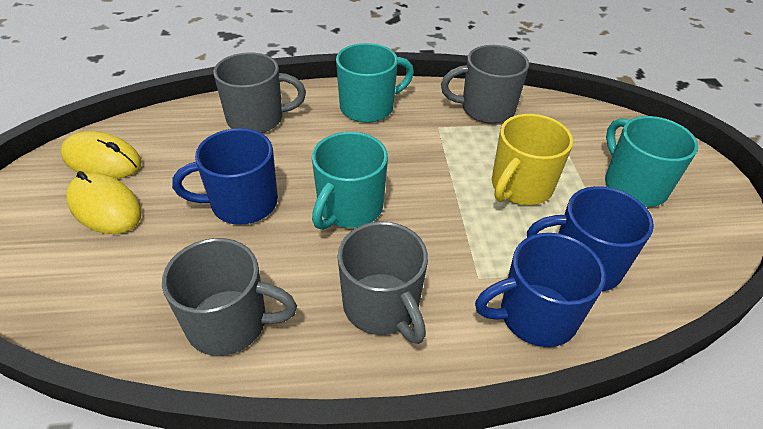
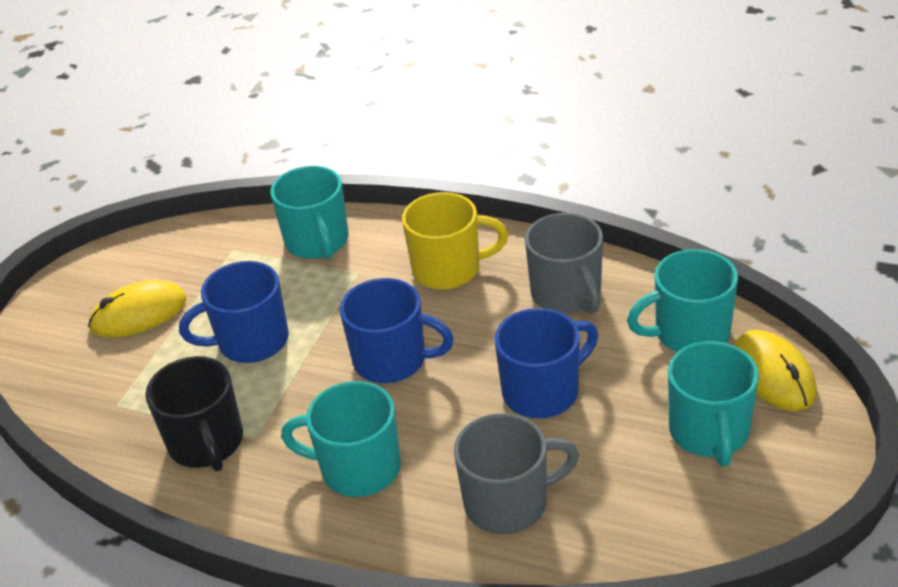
black mug: none = 0 -> [145,356,243,472] = 1
grey mug: [162,238,297,356] [214,52,306,133] [338,221,428,344] [441,45,529,124] = 4 -> [454,413,579,534] [525,213,603,314] = 2
turquoise mug: [312,132,388,230] [336,43,414,123] [605,116,698,207] = 3 -> [270,166,349,259] [281,381,401,497] [627,249,738,352] [668,341,759,466] = 4

